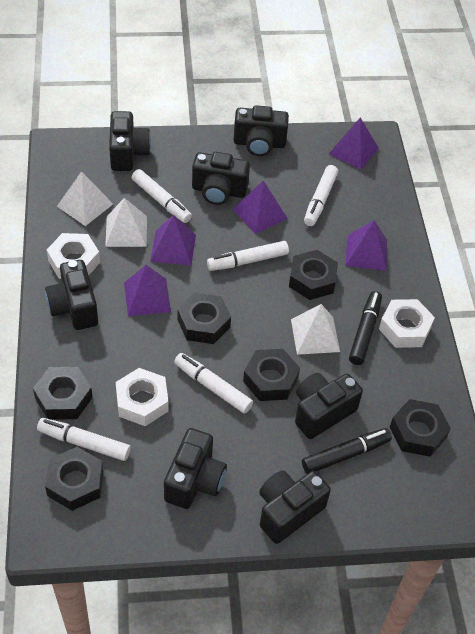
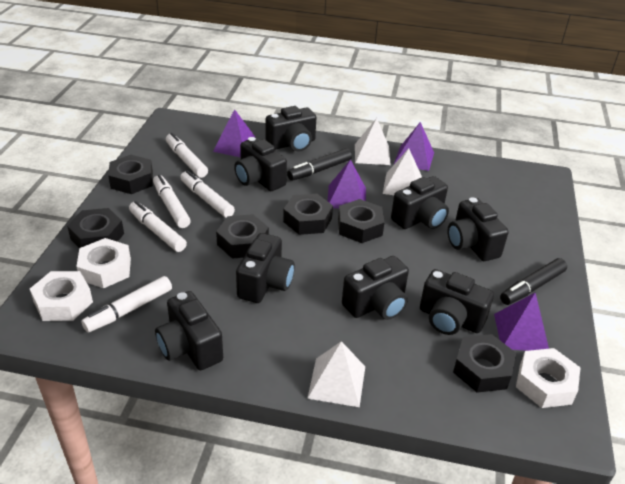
black camera: [45,260,98,330] [109,111,151,171] [164,428,227,509] [192,152,250,205] [234,105,289,156] [259,470,331,544] [295,373,363,439] = 7 -> [155,291,223,370] [234,137,287,191] [236,233,295,303] [266,106,316,152] [342,256,409,320] [391,176,449,229] [420,269,494,335] [447,197,509,261] = 8
purple pyramid: [124,265,171,316] [150,215,196,266] [233,180,288,234] [329,118,379,170] [345,220,387,271] = 5 -> [213,109,255,157] [328,159,366,209] [394,122,434,171] [494,292,549,351] = 4

